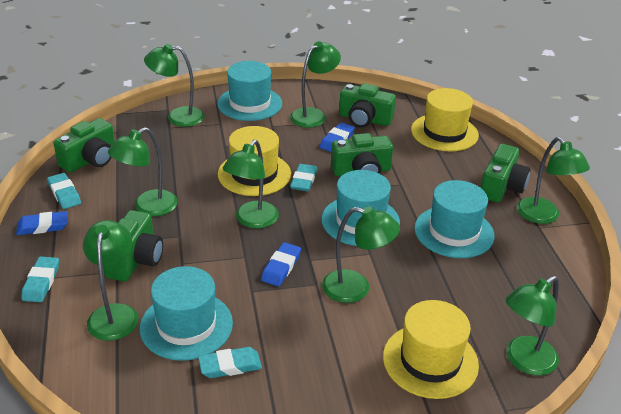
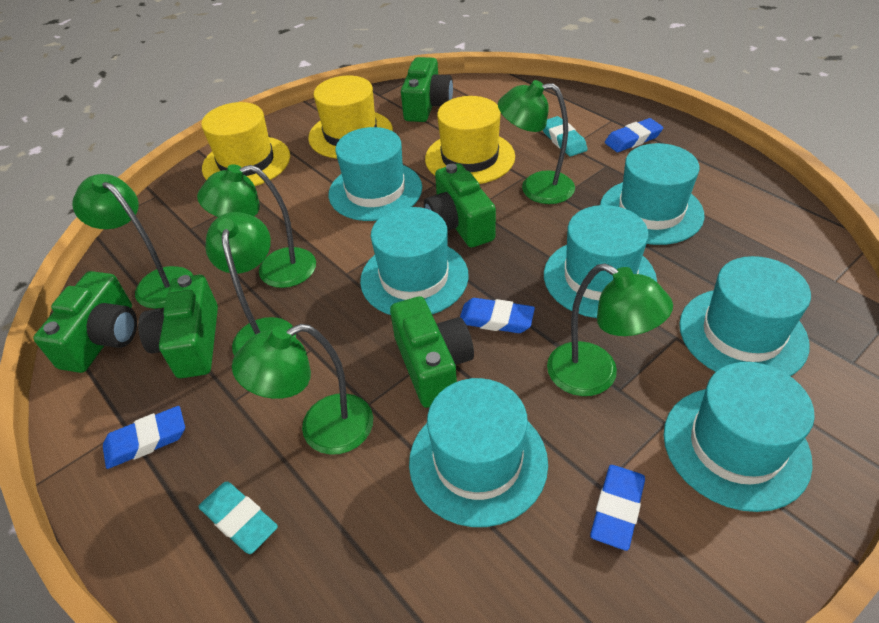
blue eraser: [16,211,68,235] [261,242,301,286] [320,122,355,152] = 3 -> [103,406,185,469] [460,298,535,333] [590,465,645,551] [605,118,663,152] = 4
green lamp: [83,220,138,341] [108,127,178,216] [144,44,205,127] [223,139,279,229] [290,41,341,128] [322,206,400,303] [506,276,559,376] [517,137,590,224] = 8 -> [72,174,193,309] [197,164,316,288] [205,212,296,356] [232,324,373,455] [498,80,575,204] [547,263,673,396] = 6
turquoise eraser: [21,256,59,302] [47,173,81,209] [198,347,262,378] [290,164,317,192] = 4 -> [198,482,278,554] [543,116,588,156] = 2
turquoise hat: [140,266,233,361] [217,61,282,121] [321,170,400,246] [414,180,494,258] = 4 -> [329,127,422,221] [360,207,469,315] [409,378,548,527] [544,205,657,318] [600,143,705,245] [664,362,815,512] [679,256,811,376] = 7

